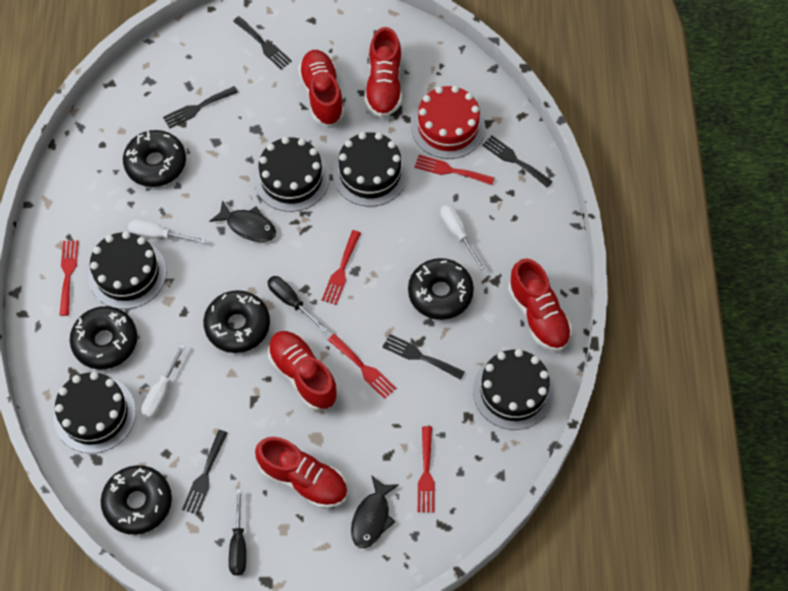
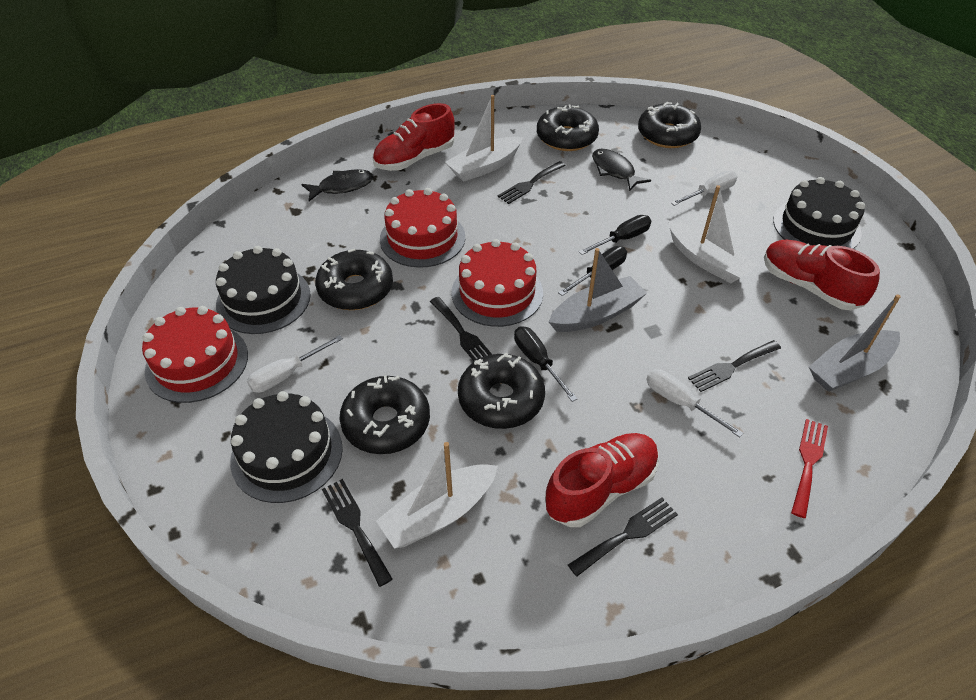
black cake: [53,372,136,453] [88,231,167,309] [254,137,329,212] [333,132,408,206] [473,349,554,430] = 5 -> [216,246,311,334] [230,391,343,503] [773,177,865,249] = 3
black screwdriver: [229,489,246,576] [267,276,328,333] = 2 -> [514,326,578,402] [558,246,627,296] [579,215,651,255] = 3
grey boat: none = 0 -> [549,248,647,332] [809,294,901,392] = 2
red cake: [411,86,485,159] = 1 -> [142,306,248,403] [380,188,465,268] [451,239,543,327] = 3
red fork: [60,240,79,316] [322,230,361,305] [328,334,396,399] [414,155,494,185] [418,426,435,513] = 5 -> [791,419,828,518] = 1
red shoe: [255,437,348,508] [268,331,338,411] [298,50,344,126] [365,27,402,117] [508,258,572,351] = 5 -> [373,103,455,171] [545,433,659,527] [764,239,880,310] = 3
white boat: none = 0 -> [376,442,498,549] [445,95,523,182] [668,185,757,283] = 3

